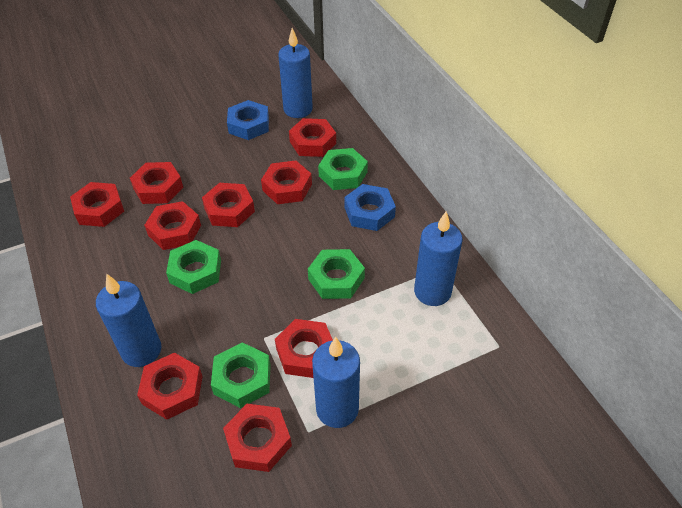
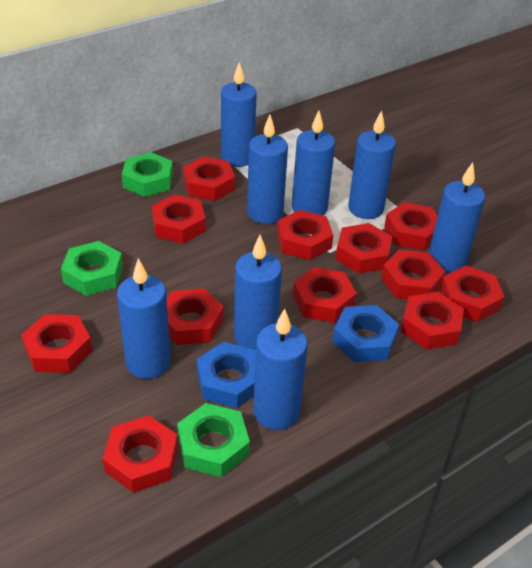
blue candle: [96,274,161,367] [278,28,313,118] [312,337,360,428] [414,211,463,306] = 4 -> [117,258,171,379] [221,62,257,167] [234,235,282,350] [247,115,288,224] [253,309,308,430] [292,111,335,216] [348,110,396,219] [429,162,485,274] = 8
green nut: [166,240,221,294] [211,342,271,408] [308,249,365,299] [318,148,368,190] = 4 -> [61,241,123,296] [122,152,173,197] [177,403,250,477] = 3
red nut: [70,182,124,227] [130,162,183,204] [137,353,203,420] [144,201,201,250] [202,183,255,227] [223,404,292,472] [261,160,312,204] [275,319,333,378] [289,118,336,157] = 9 -> [21,314,92,373] [102,415,178,493] [152,195,206,243] [167,288,224,345] [183,157,235,201] [277,210,333,260] [293,267,357,323] [336,223,392,274] [381,249,445,300] [384,202,438,251] [401,292,464,350] [440,266,504,322] = 12

